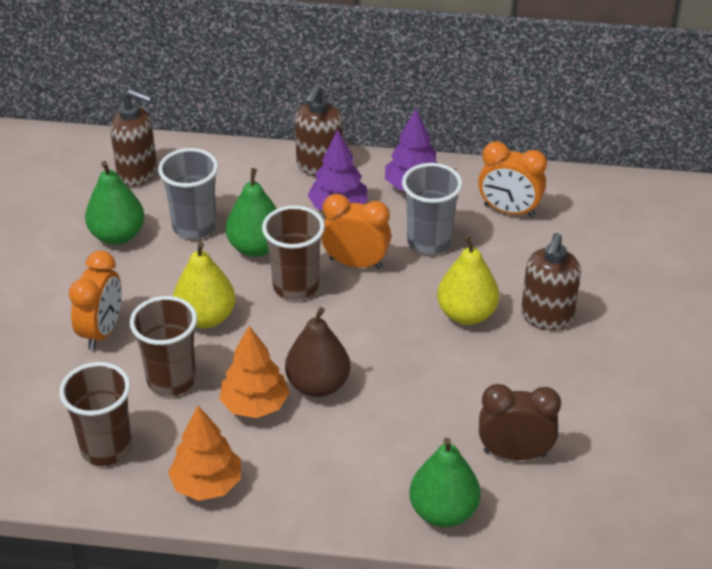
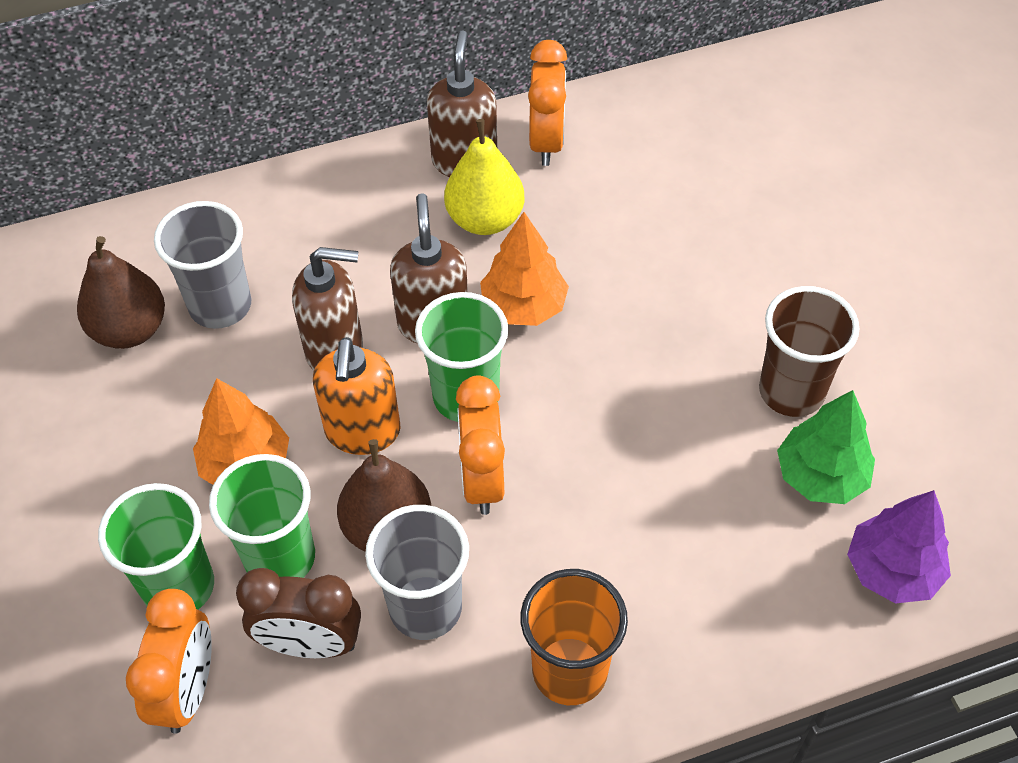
brown cup: [59,362,132,466] [130,296,197,396] [262,205,325,300] = 3 -> [759,286,859,417] = 1
brown pear: [285,307,350,397] = 1 -> [77,236,165,349] [337,439,431,552] = 2
green cup: none = 0 -> [98,483,214,609] [209,454,315,578] [415,292,508,422] = 3
green pear: [85,161,144,245] [226,168,277,257] [409,438,481,527] = 3 -> none = 0
green tree: none = 0 -> [777,390,875,504] = 1
orange cup: none = 0 -> [521,569,628,705] = 1
orange soap dispenser: none = 0 -> [313,337,401,455] = 1
purple tree: [308,130,368,210] [385,109,438,190] = 2 -> [847,490,951,604] = 1
yellow pear: [173,242,235,328] [437,235,499,325] = 2 -> [444,119,524,235] = 1

